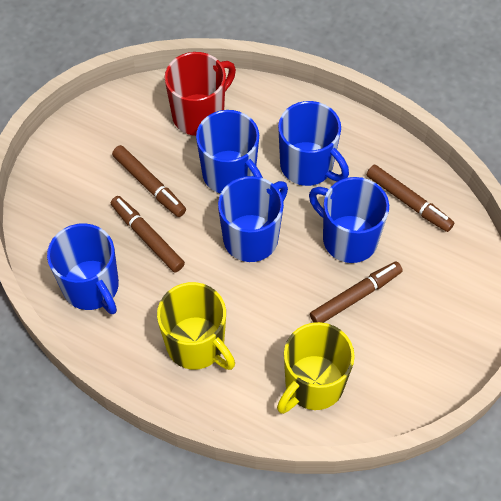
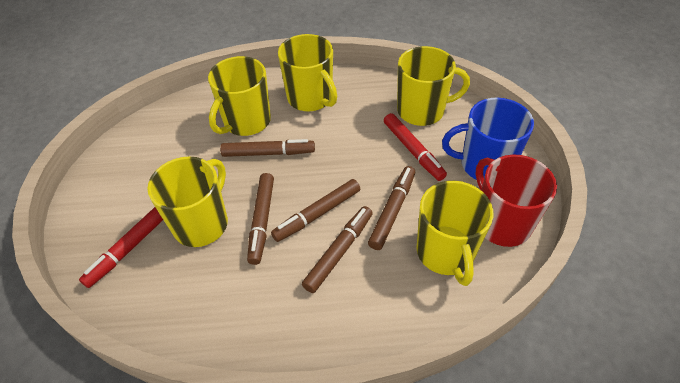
blue mug: [47,223,119,314] [196,110,263,194] [218,176,288,262] [278,101,349,186] [309,177,389,263] = 5 -> [442,98,534,180] = 1
brown marker: [111,196,185,273] [112,145,186,217] [310,262,403,323] [367,165,454,232] = 4 -> [220,139,315,157] [247,173,274,265] [271,179,360,242] [302,206,373,293] [368,166,415,250] = 5
red marker: none = 0 -> [79,207,163,288] [384,113,447,181] = 2
yellow mug: [157,282,235,370] [277,322,355,414] = 2 -> [147,157,228,247] [208,56,271,136] [278,34,337,112] [397,46,470,126] [416,181,493,286] = 5

